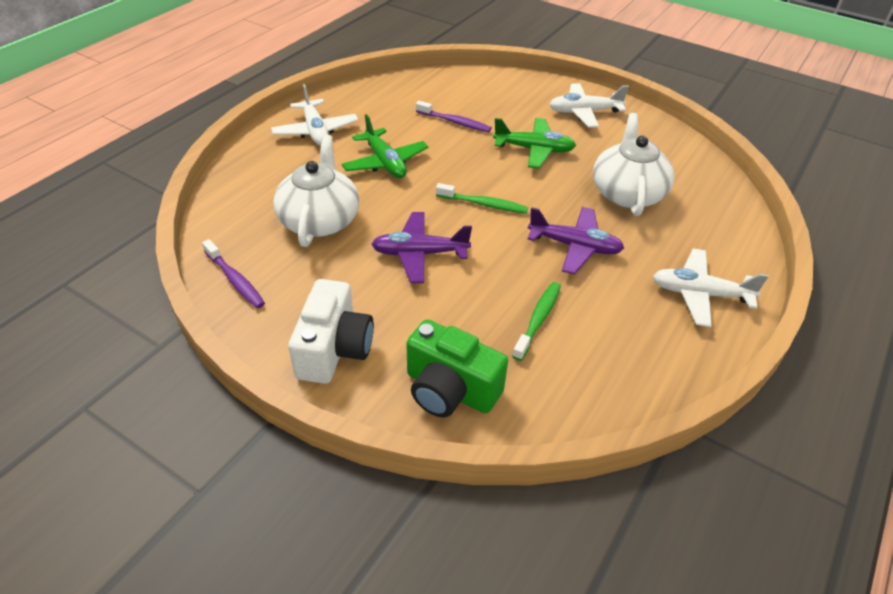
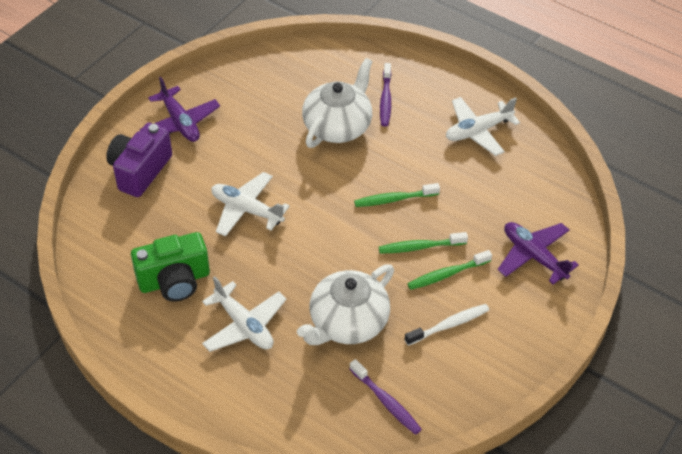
green plane: [342,114,428,178] [493,118,576,169] = 2 -> none = 0
green toothbrush: [436,183,528,214] [512,282,561,361] = 2 -> [354,183,440,207] [379,232,468,254] [407,250,492,290] = 3
purple camera: none = 0 -> [106,123,172,197] = 1
white camera: [288,279,374,384] = 1 -> none = 0
white toothbrush: none = 0 -> [405,304,489,346] = 1

